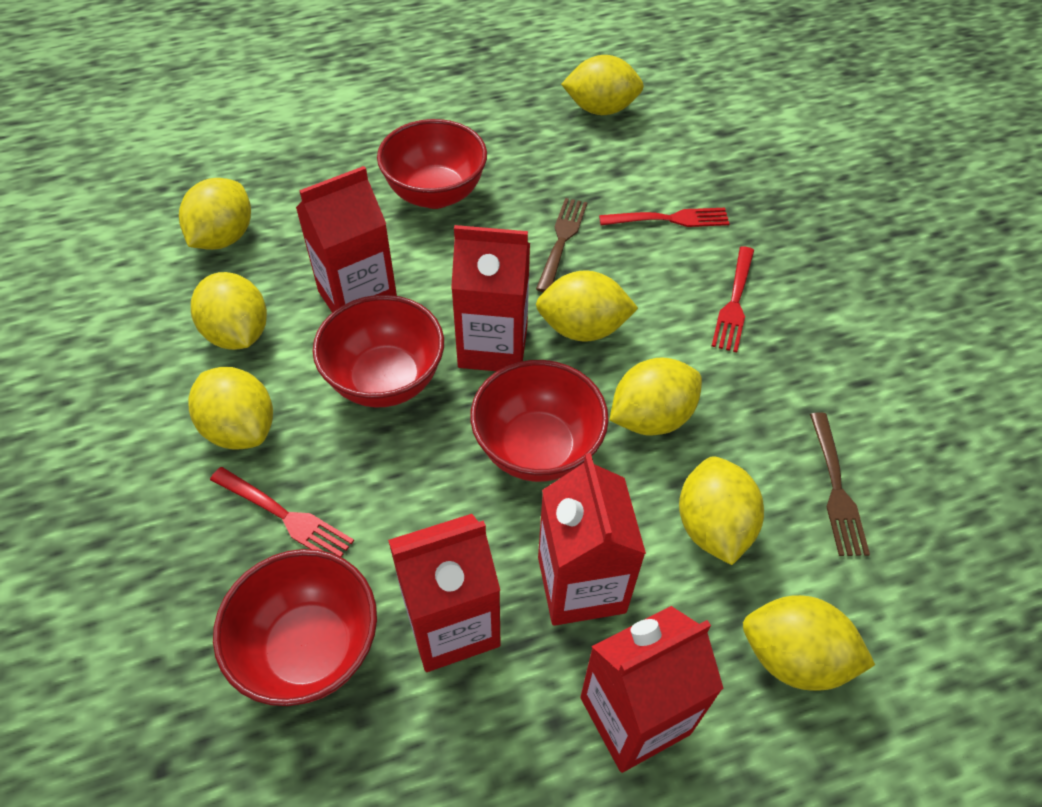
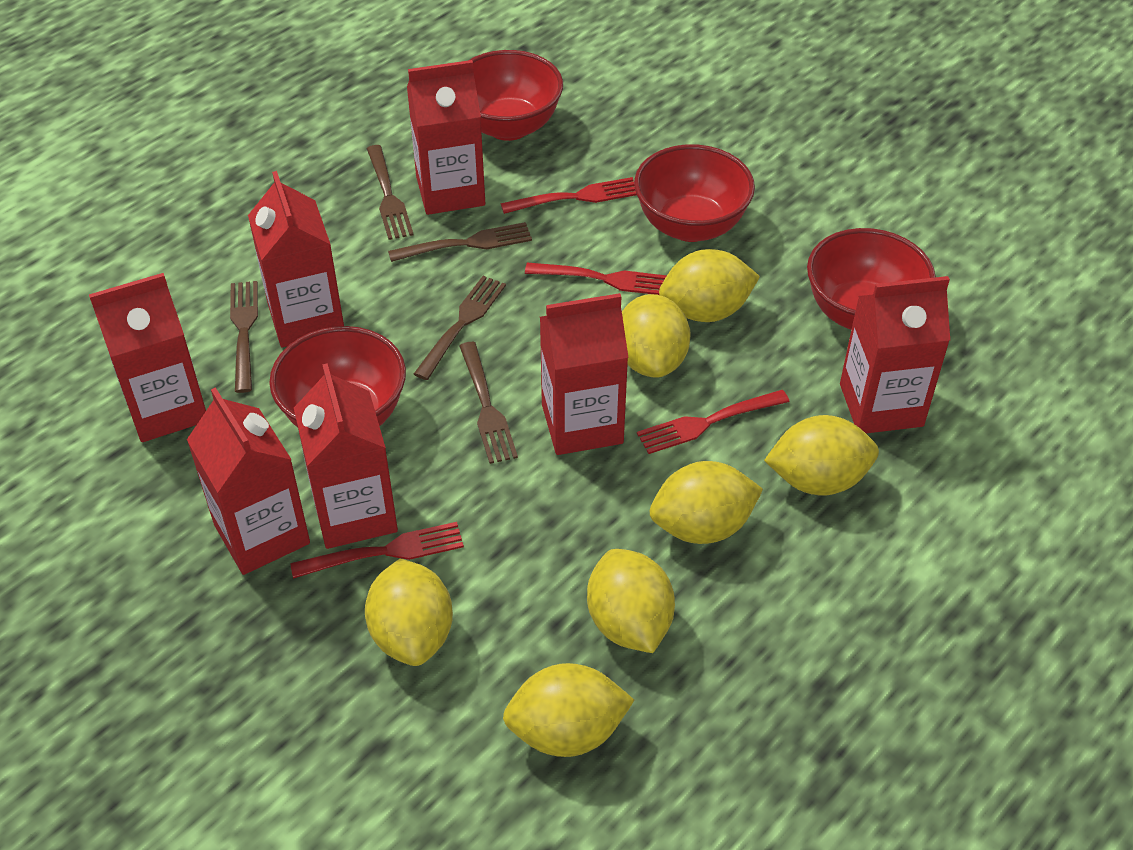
brown fork: [536,198,588,292] [810,412,870,556] = 2 -> [230,281,258,393] [367,145,414,240] [388,222,532,262] [414,276,506,380] [459,342,518,464] = 5
red carton: [296,166,397,312] [388,514,500,672] [451,225,530,371] [538,453,646,626] [580,606,724,773] = 5 -> [89,273,206,442] [187,387,310,575] [248,171,344,347] [294,363,398,549] [407,60,485,215] [540,293,629,455] [840,276,950,433] = 7
red fork: [210,467,354,557] [599,208,730,227] [712,246,754,353] = 3 -> [290,522,464,579] [501,177,637,214] [525,262,667,295] [637,390,790,454] = 4
yellow lemon: [179,178,251,250] [188,367,273,450] [191,272,267,350] [536,270,638,342] [561,55,644,115] [610,358,702,436] [679,456,764,565] [743,595,875,691] = 8 -> [365,559,453,666] [503,663,634,757] [587,549,675,653] [622,294,691,378] [650,461,763,544] [659,249,760,322] [764,415,879,495] = 7

